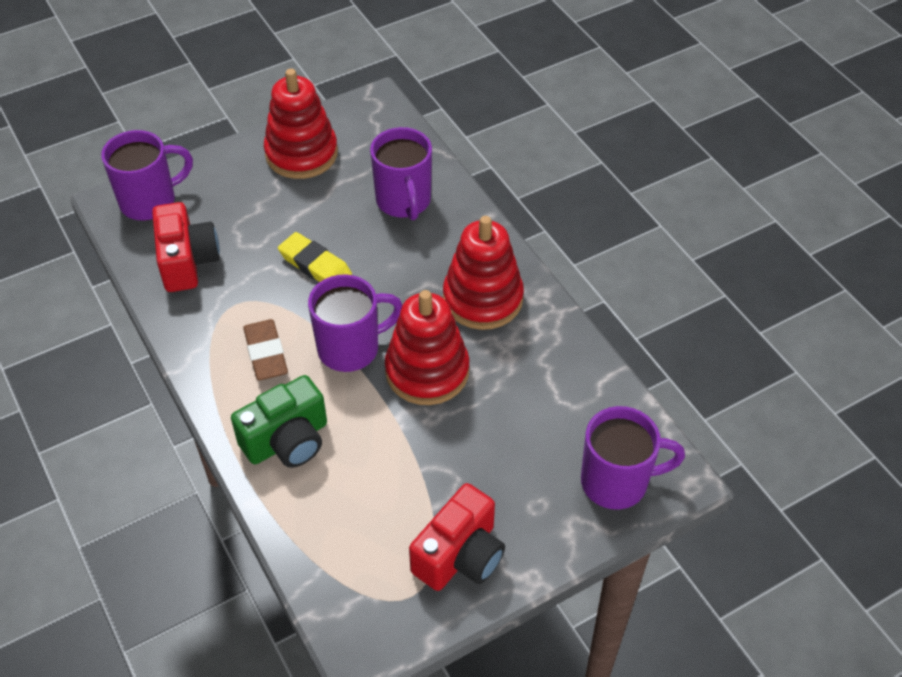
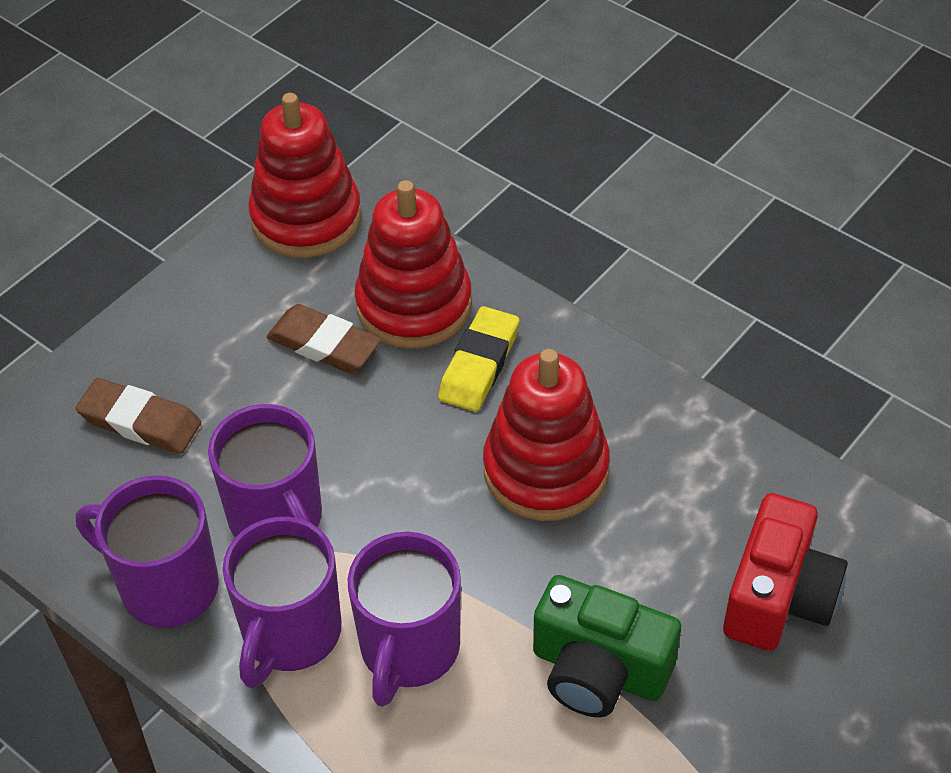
brown eraser: [243,319,288,380] = 1 -> [76,378,201,454] [266,304,382,373] = 2
red camera: [152,202,220,292] [409,483,505,591] = 2 -> [723,493,848,651] = 1

